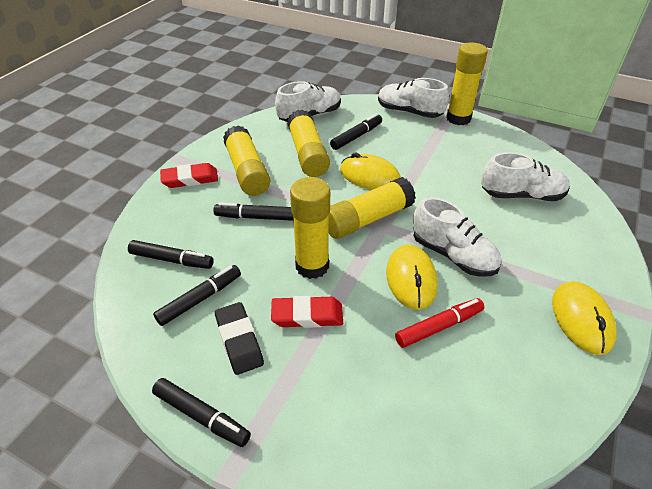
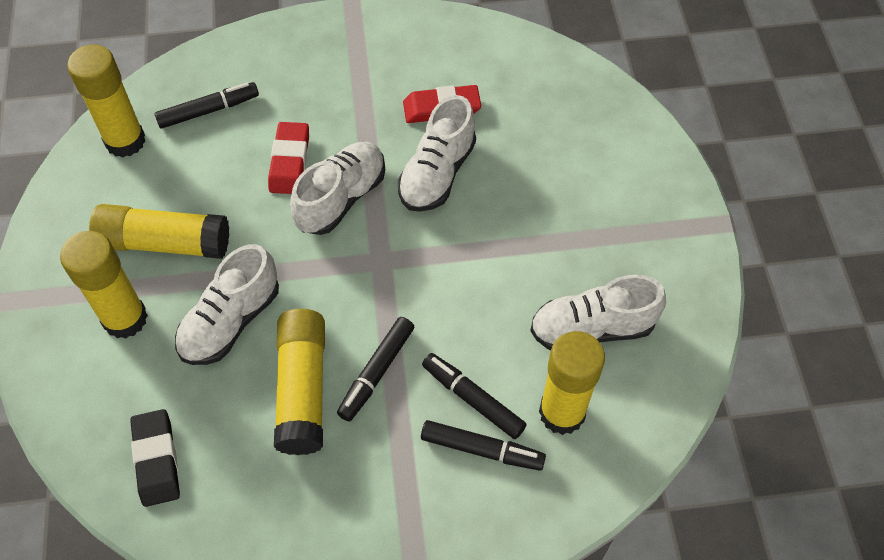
black marker: [128,240,214,269] [152,378,251,447] [153,265,241,326] [213,203,293,221] [330,114,382,150] = 5 -> [155,82,259,129] [337,317,414,421] [421,420,546,471] [422,353,527,439] = 4
red marker: [395,298,484,348] = 1 -> none = 0
yellow mouse: [340,152,401,190] [386,245,438,310] [552,281,617,355] = 3 -> none = 0

